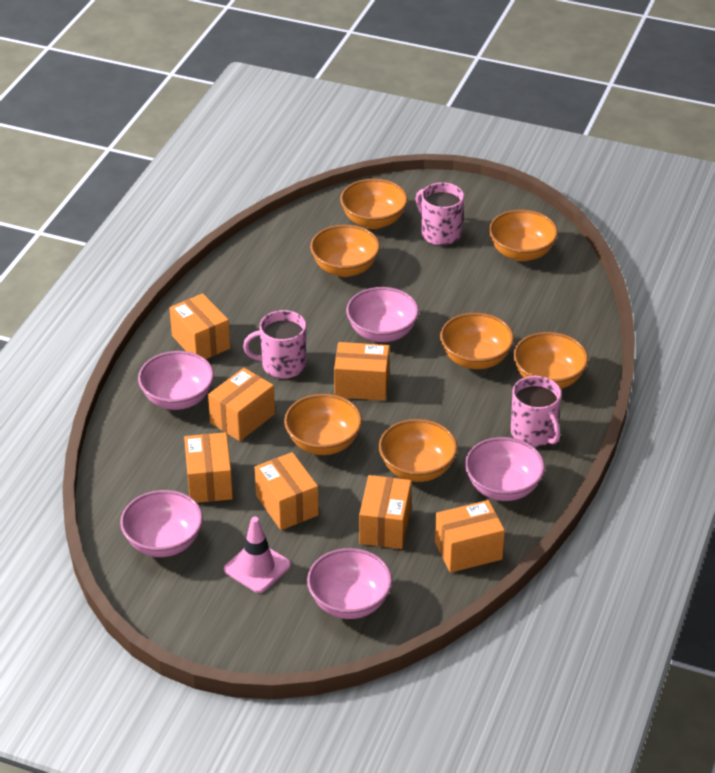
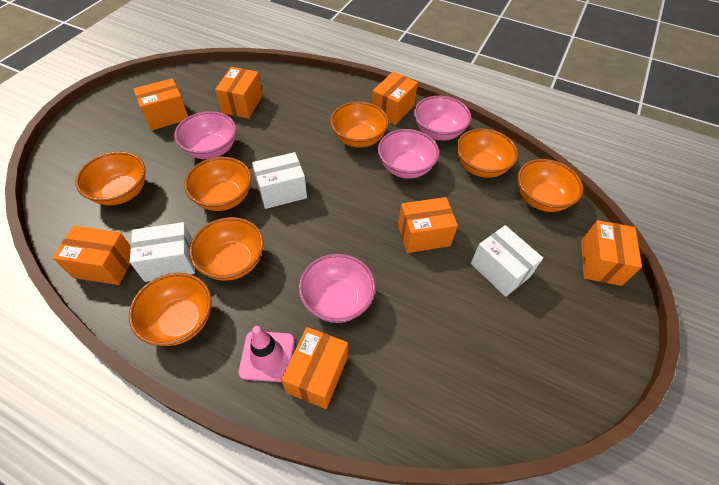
pink bowl: [120,490,203,557] [138,351,214,410] [307,548,392,619] [346,287,419,342] [465,437,545,501] = 5 -> [174,111,236,159] [299,254,376,323] [378,129,439,179] [414,96,471,140] = 4
pink mug: [243,310,306,378] [416,182,464,245] [511,376,561,447] = 3 -> none = 0
white box: none = 0 -> [130,222,195,282] [252,152,307,209] [471,225,543,297] = 3

